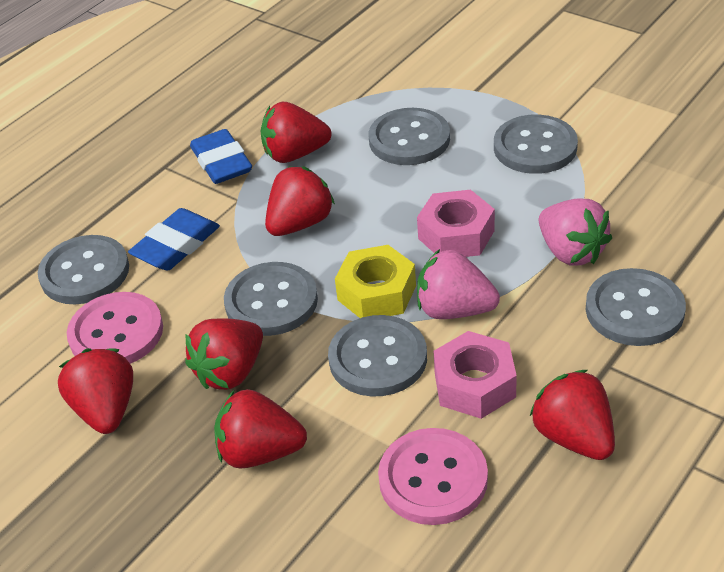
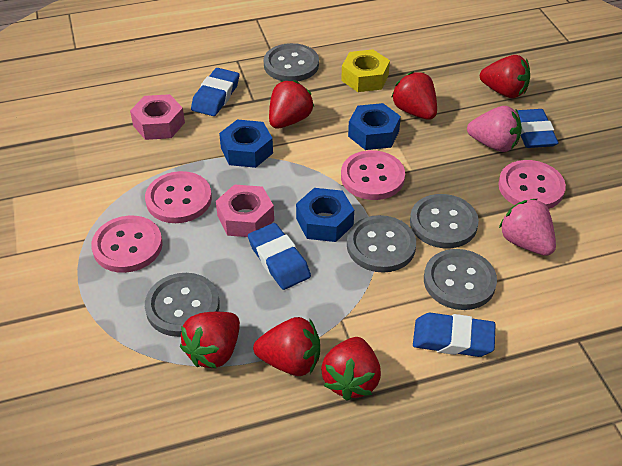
blue eraser: [128,208,220,270] [190,129,252,184] = 2 -> [191,68,239,116] [248,223,311,290] [413,313,496,357] [517,109,558,148] = 4
blue nut: none = 0 -> [219,119,273,168] [296,188,354,242] [348,103,401,150] = 3
grey button: [38,235,129,304] [224,262,318,336] [328,315,427,397] [369,108,450,165] [494,115,578,174] [586,268,686,346] = 6 -> [145,273,220,337] [264,43,319,81] [347,215,416,273] [410,194,479,248] [424,249,497,310] = 5
pink button: [67,292,163,364] [378,428,488,525] = 2 -> [91,216,163,273] [145,171,212,223] [341,150,405,200] [498,160,566,209] = 4

